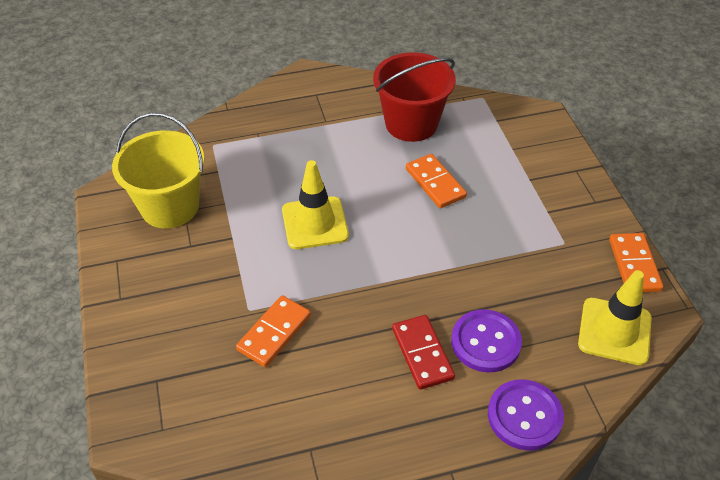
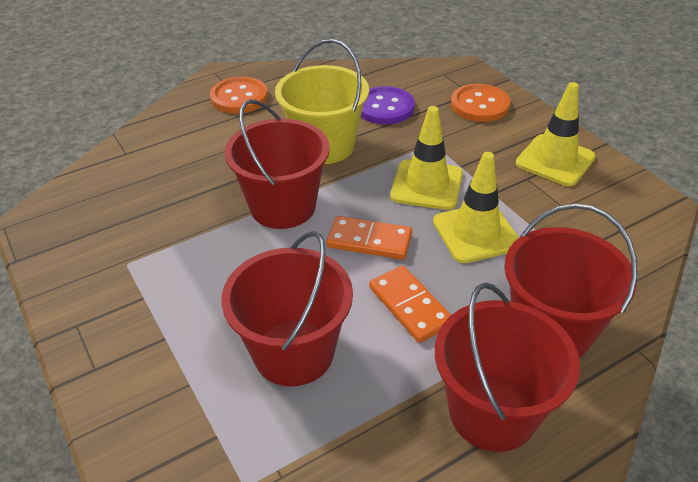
orange button: none = 0 -> [210,77,268,113] [451,84,510,122] = 2
orange domino: [236,295,311,367] [406,154,467,208] [609,233,663,292] = 3 -> [326,216,412,260] [369,266,451,343] = 2
purple button: [451,309,522,373] [488,379,564,451] = 2 -> [361,86,415,124] = 1
red bucket: [373,52,456,142] = 1 -> [221,231,353,387] [225,99,330,229] [435,282,580,452] [504,204,638,358] = 4
red domino: [392,315,455,390] = 1 -> none = 0
yellow traffic cone: [282,160,349,249] [578,270,652,365] = 2 -> [390,106,463,210] [433,152,519,263] [516,82,596,186] = 3

